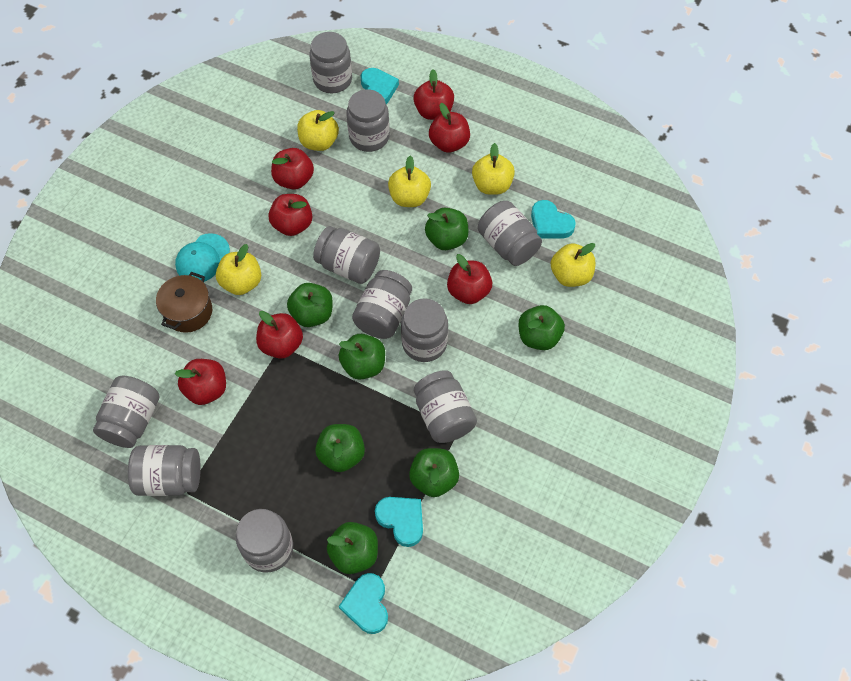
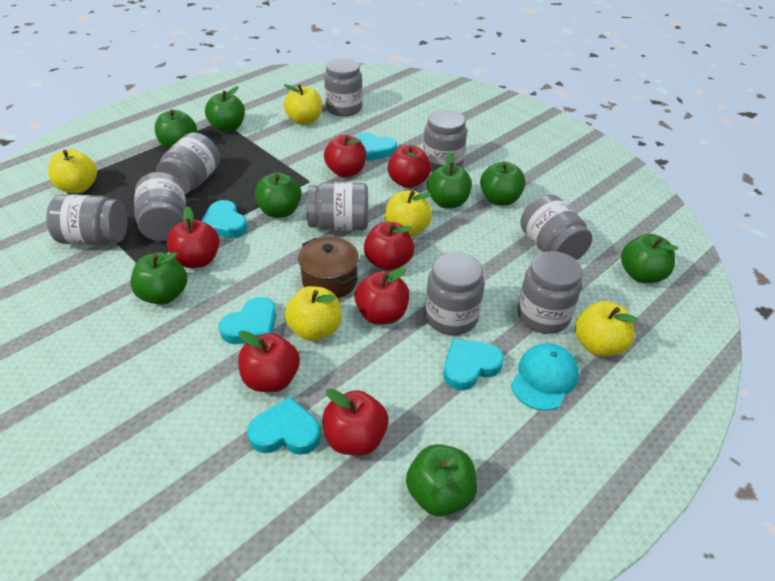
green apple: [287,283,333,327] [315,424,365,472] [327,522,378,574] [339,334,385,380] [409,448,459,497] [425,208,469,250] [519,305,565,350] = 7 -> [130,252,187,305] [155,109,197,149] [205,86,245,132] [255,172,302,218] [406,444,477,517] [427,152,472,208] [480,162,526,206] [621,234,678,283] = 8
grey jar: [93,376,159,448] [128,445,201,496] [236,509,293,573] [309,32,352,93] [313,226,380,284] [346,89,390,152] [352,270,412,339] [401,298,448,362] [414,370,477,443] [478,201,542,266] = 10 -> [46,194,127,245] [134,172,186,241] [156,132,220,194] [306,182,368,231] [324,58,363,117] [423,109,467,172] [425,252,485,335] [517,251,582,334] [520,194,592,260] = 9
turquoise heart: [339,573,388,634] [361,68,399,104] [375,497,423,547] [531,200,576,239] = 4 -> [201,200,247,238] [219,297,276,344] [247,397,321,455] [355,132,397,161] [443,339,504,390] = 5

